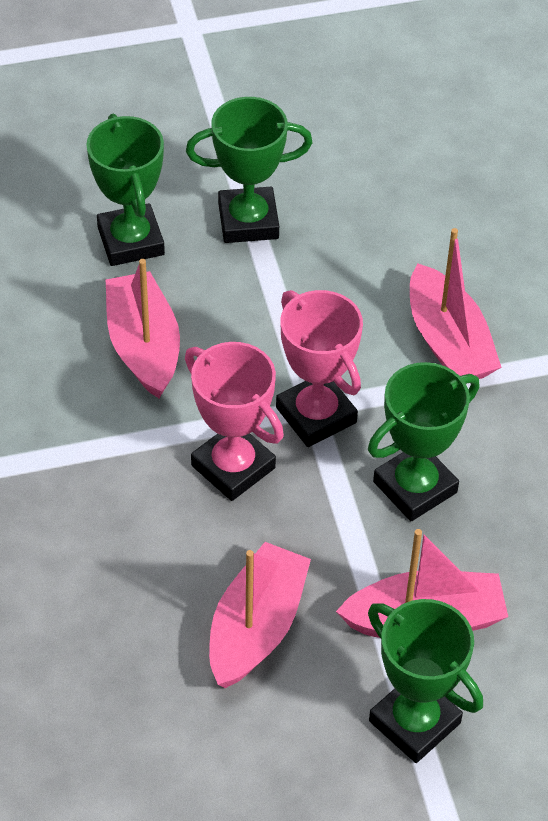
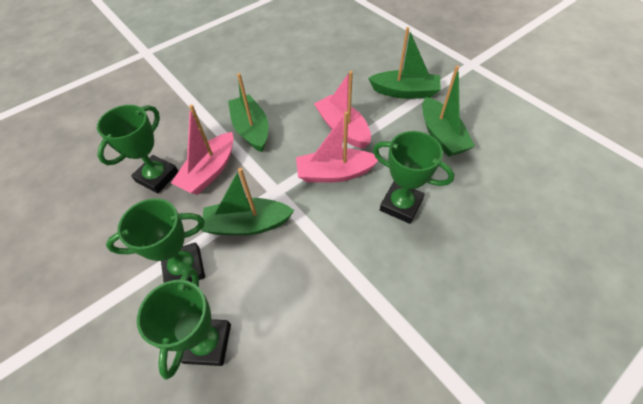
green boat: none = 0 -> [201,168,294,235] [228,73,268,152] [368,27,441,99] [422,65,475,157] = 4
pink boat: [106,259,180,398] [209,542,311,688] [336,529,508,638] [410,228,501,379] = 4 -> [171,105,234,195] [296,111,378,183] [314,71,371,149] = 3
pink trophy: [185,342,284,501] [276,290,363,447] = 2 -> none = 0

